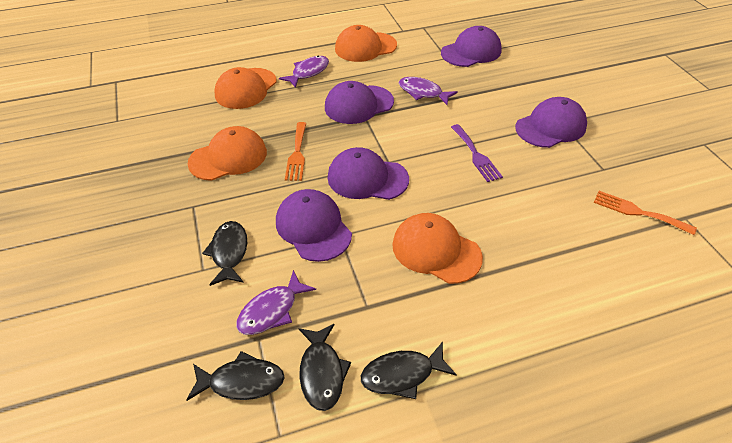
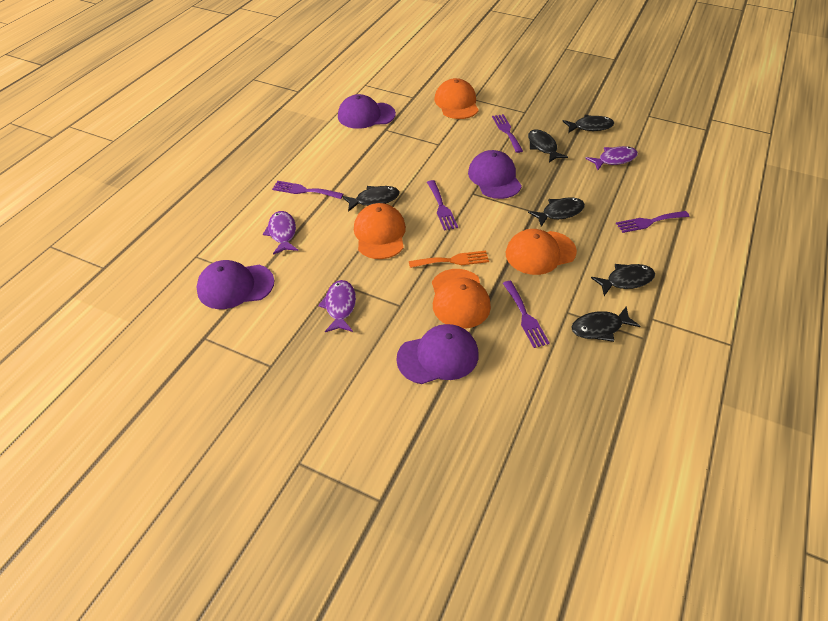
black fish: [186,351,285,401] [202,221,247,286] [298,324,351,411] [361,342,457,399] = 4 -> [342,186,400,212] [528,129,568,163] [528,197,585,227] [562,115,614,133] [571,306,640,342] [591,264,655,296] = 6
orange fork: [285,122,306,181] [594,191,697,235] = 2 -> [409,251,489,268] = 1
purple cap: [276,189,352,262] [325,81,394,124] [328,147,409,200] [441,26,502,67] [515,97,587,148] = 5 -> [196,260,274,309] [338,94,396,129] [396,324,478,384] [468,150,522,199] = 4
purple fork: [451,124,503,182] = 1 -> [272,181,343,199] [427,180,458,231] [492,114,523,153] [503,281,550,348] [616,211,690,233] = 5

